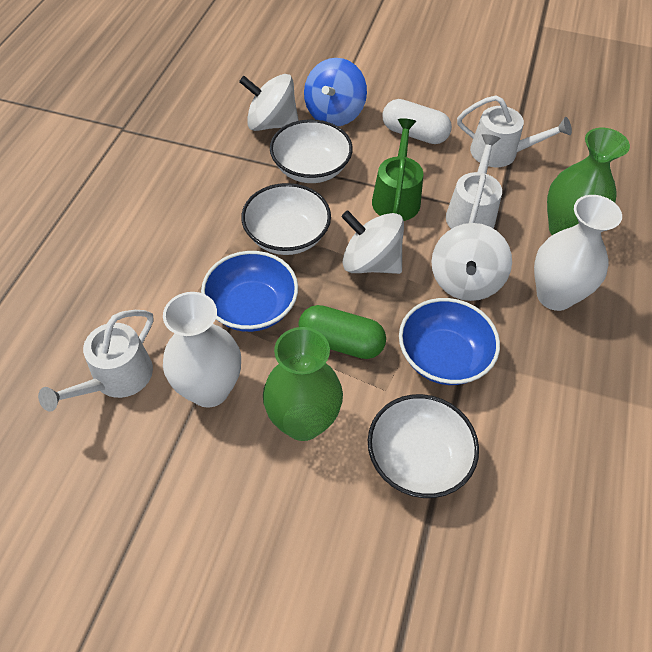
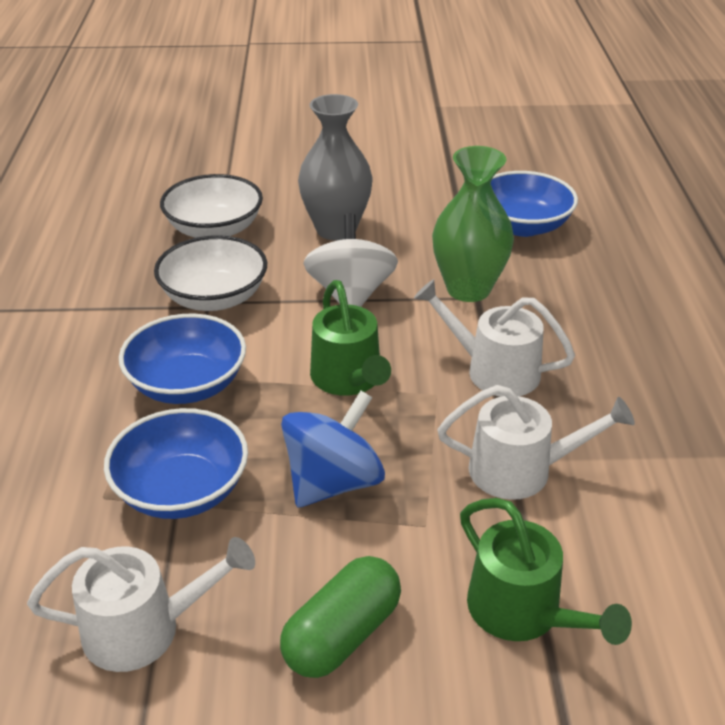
blue bowl: [201,251,298,332] [399,298,500,385] = 2 -> [104,408,248,519] [119,313,246,404] [491,171,578,237] = 3
green vase: [263,327,343,441] [547,128,630,235] = 2 -> [432,146,514,302] = 1
green watering can: [372,118,423,221] = 1 -> [310,280,391,396] [460,498,632,645] = 2
grey vase: none = 0 -> [298,94,373,240] = 1
white bowl: [241,183,331,255] [270,119,353,183] [368,394,479,498] = 3 -> [154,235,267,311] [160,174,263,238] = 2
white capsule: [382,99,452,144] = 1 -> none = 0
white spinning top: [239,74,299,131] [341,210,404,274] [432,223,512,301] = 3 -> [303,213,398,307] = 1
white vase: [163,292,241,408] [534,195,622,311] = 2 -> none = 0

